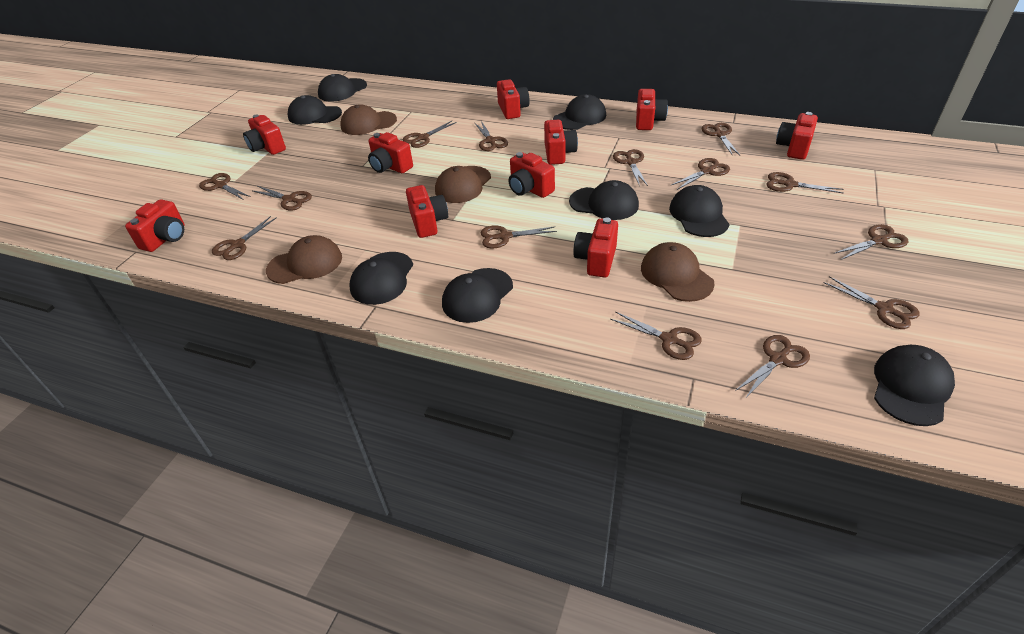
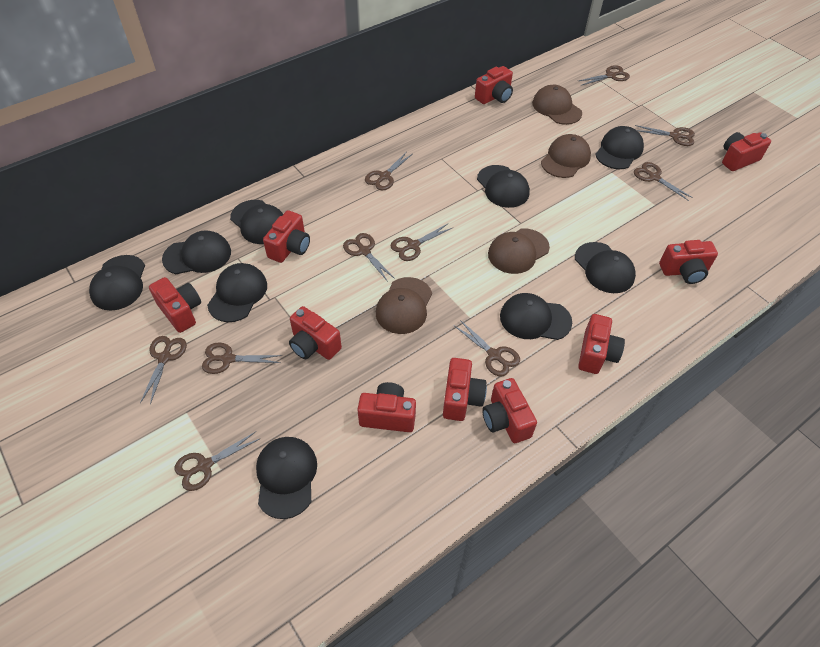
black cap: [288,95,342,125] [318,74,367,102] [349,252,413,305] [442,268,513,323] [553,94,606,130] [569,180,639,220] [669,185,730,237] [874,345,955,426] = 8 -> [89,255,145,311] [162,230,231,274] [207,263,267,322] [230,200,283,244] [256,437,317,519] [477,165,530,208] [500,293,572,340] [575,242,636,293] [595,126,644,169] = 9
brown scissors: [199,173,251,200] [212,216,277,260] [253,186,312,210] [402,121,457,148] [475,121,508,151] [481,225,557,248] [610,312,702,360] [613,149,648,187] [671,158,730,190] [702,123,740,156] [735,335,810,399] [766,172,844,194] [823,276,919,329] [833,224,909,260] = 14 -> [140,336,187,405] [175,432,261,491] [202,343,282,374] [343,233,395,282] [365,153,412,190] [390,224,452,261] [454,320,520,376] [579,65,630,85] [634,162,693,201] [635,125,695,146] = 10

